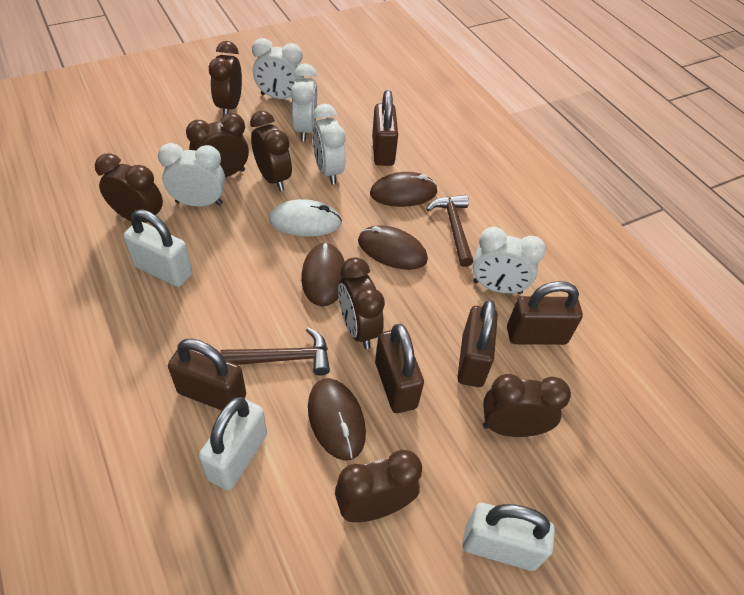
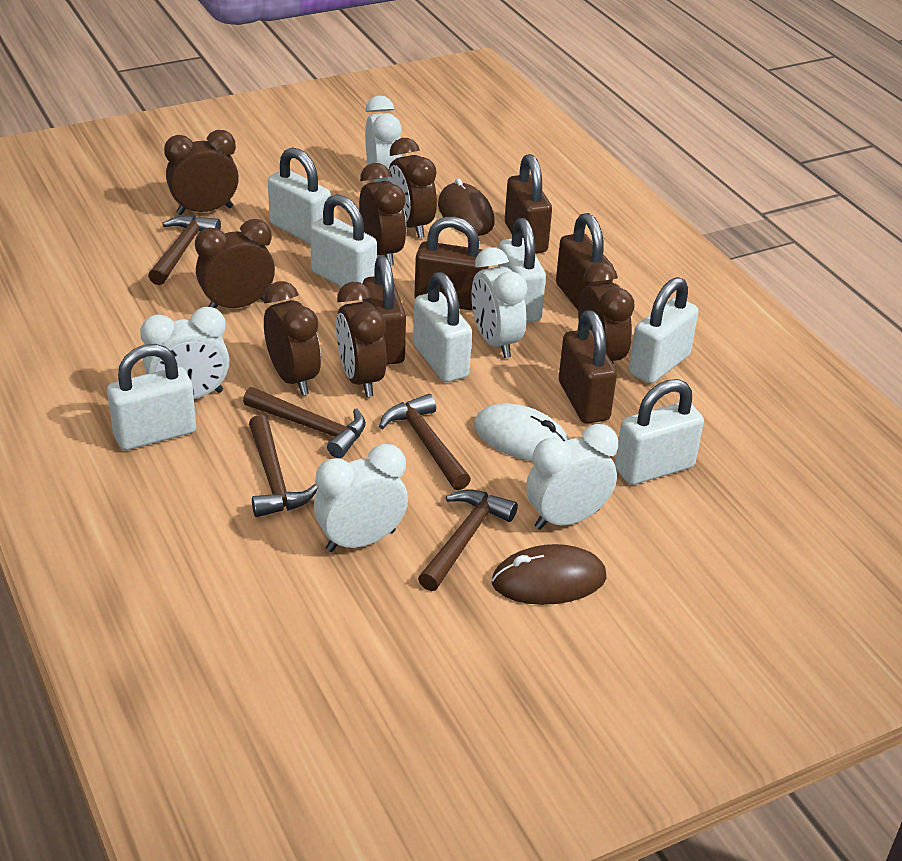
brown hammer: [220,327,330,376] [426,195,473,267] = 2 -> [148,215,221,285] [243,387,366,458] [249,415,318,517] [379,394,471,490] [418,490,518,591] = 5
brown mouse: [301,242,345,306] [308,378,366,461] [358,225,428,270] [370,172,438,207] = 4 -> [438,178,494,236] [492,544,606,605] = 2
white padlock: [123,209,192,287] [199,397,267,490] [462,503,555,571] = 3 -> [107,344,196,450] [268,147,331,244] [310,194,377,287] [413,272,472,382] [498,218,546,323] [615,379,704,485] [629,277,698,384] = 7

